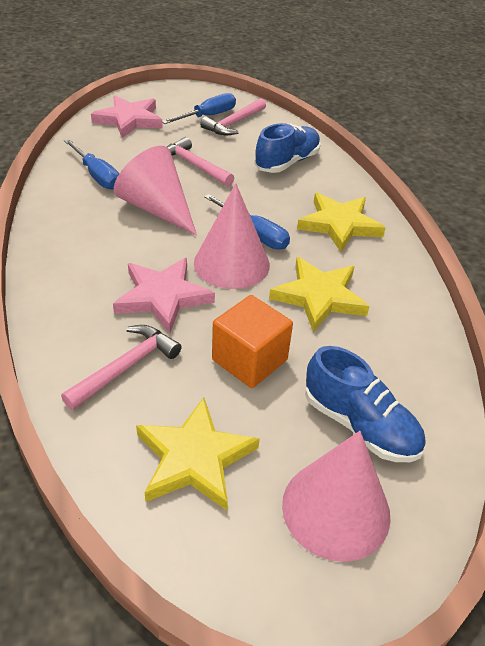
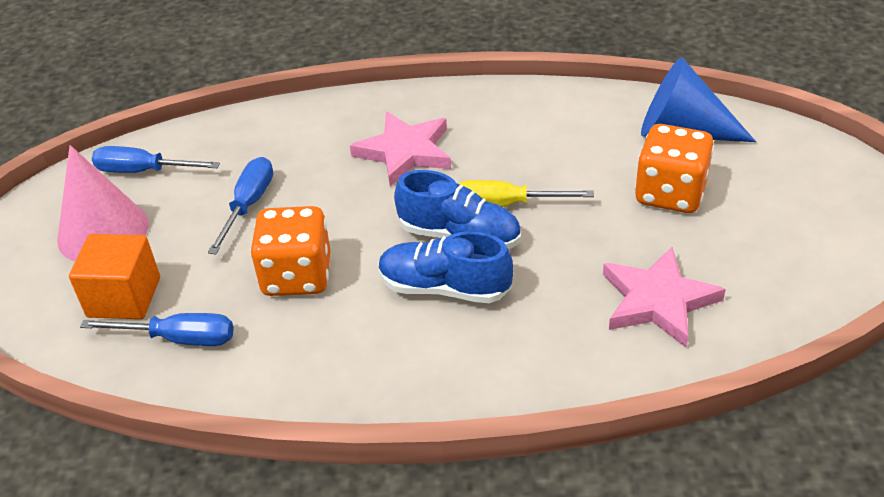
blue cone: none = 0 -> [641,57,756,142] = 1
orange dice: none = 0 -> [250,206,330,296] [635,124,714,213] = 2
pink cone: [114,146,197,236] [194,183,270,289] [282,431,391,562] = 3 -> [57,145,149,261] = 1
pink hammer: [61,325,181,410] [167,137,234,187] [200,98,266,135] = 3 -> none = 0
yellow screwdriver: none = 0 -> [458,180,594,207] = 1
yellow star: [136,397,260,511] [269,257,370,332] [297,193,386,252] = 3 -> none = 0

